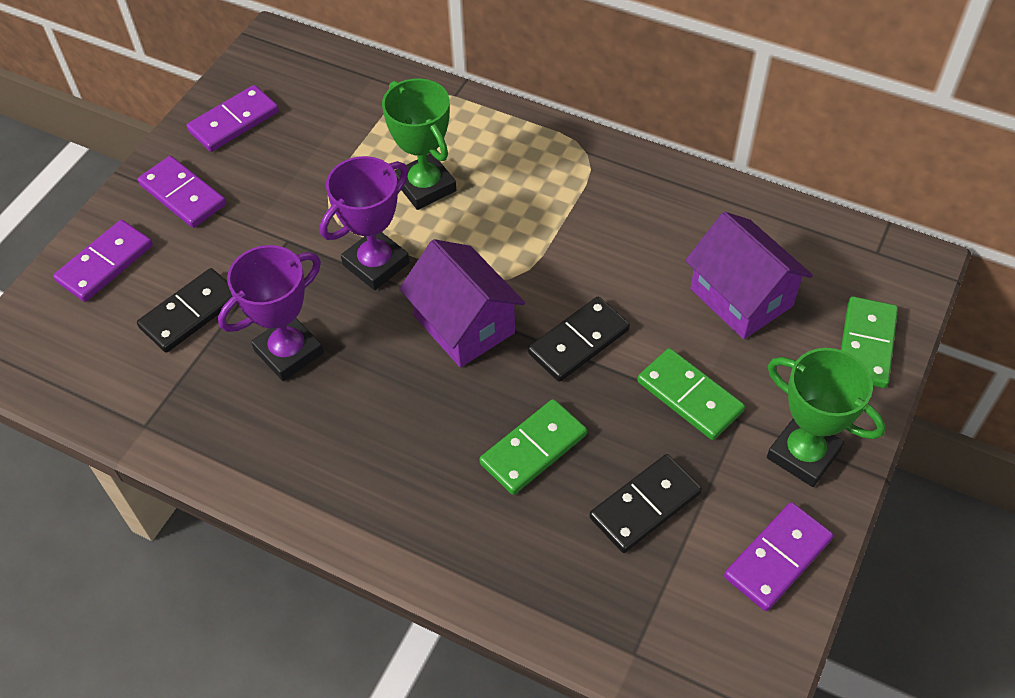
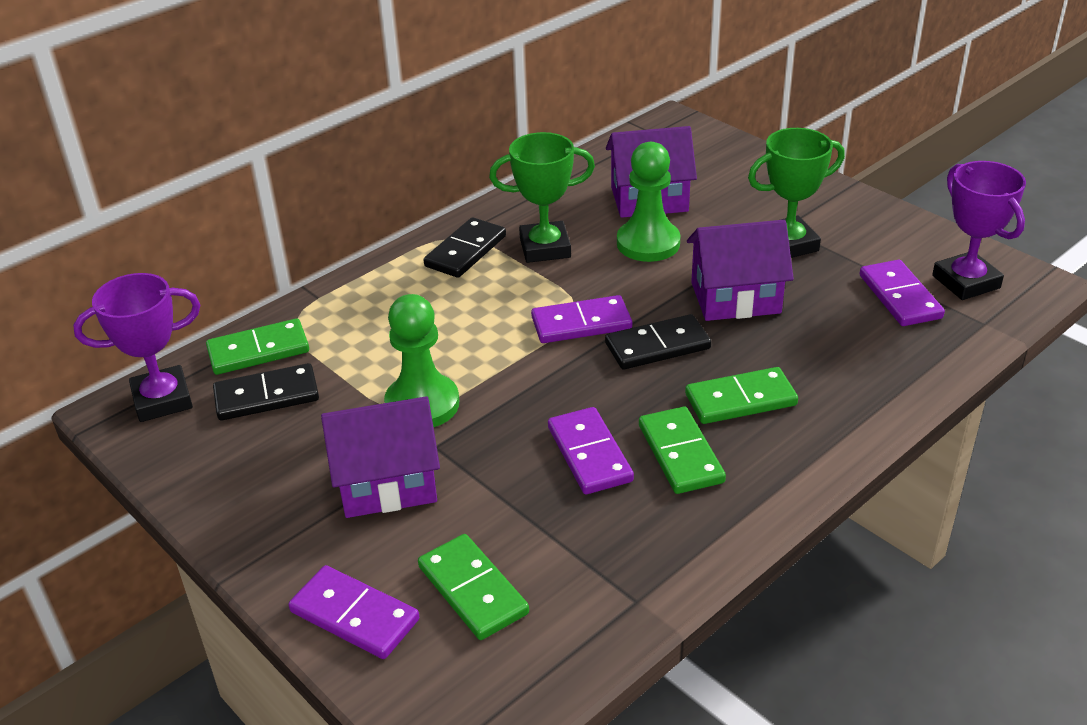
green domino: [479,399,587,495] [637,348,745,440] [841,296,898,388] = 3 -> [206,318,309,375] [418,534,529,640] [639,406,726,494] [685,367,798,424] = 4
green pawn: none = 0 -> [384,294,459,428] [617,142,681,262] = 2
purple house: [399,239,525,368] [685,212,813,339] = 2 -> [321,396,440,518] [606,126,697,218] [687,220,794,321] = 3

